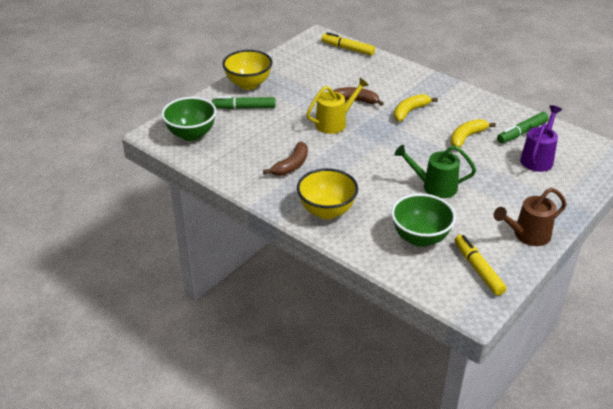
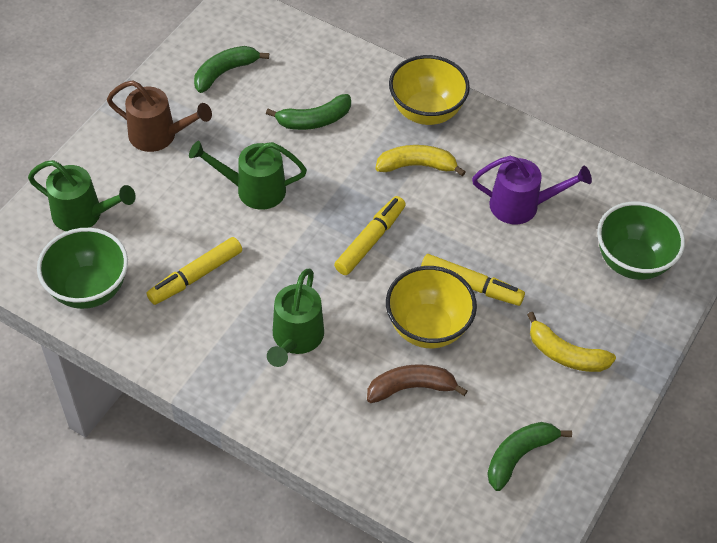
brown banana: [263,142,308,176] [333,87,384,106] = 2 -> [367,364,468,403] = 1
green banana: none = 0 -> [194,46,269,93] [266,94,351,130] [487,422,572,491] = 3
green marker: [212,96,276,109] [497,112,549,143] = 2 -> none = 0
green watering can: [394,145,476,198] = 1 -> [28,160,136,231] [189,141,307,210] [267,269,324,367] = 3
yellow marker: [321,32,375,56] [455,234,507,296] = 2 -> [147,237,242,305] [334,196,406,275] [421,254,525,306] = 3
yellow watering can: [306,78,369,134] = 1 -> none = 0

